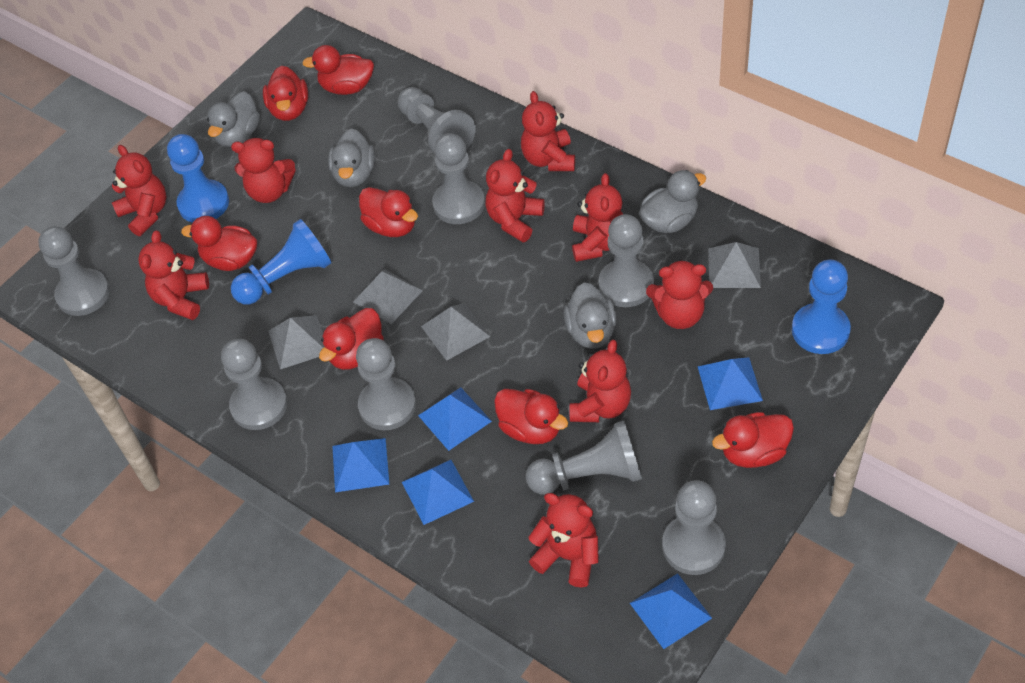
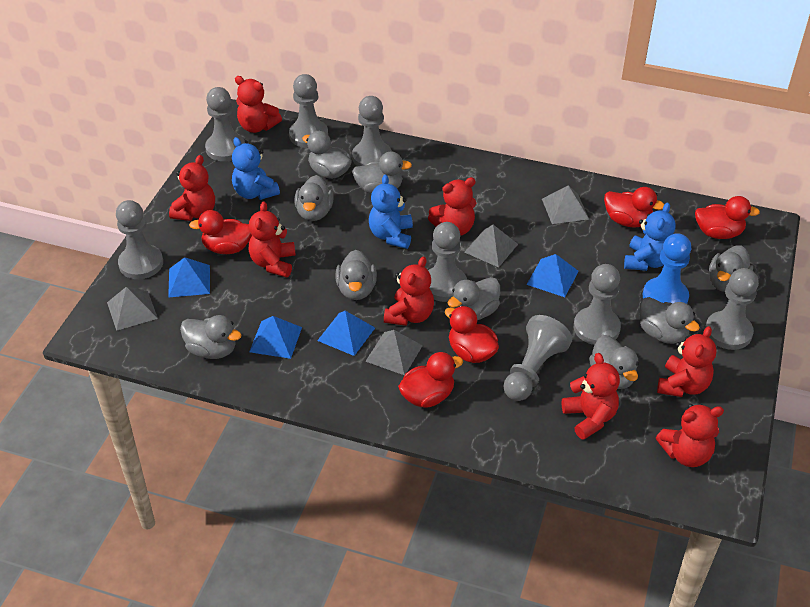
blue pawn: [167,134,229,223] [231,219,331,305] [792,260,851,354] = 3 -> [643,233,691,304] = 1
blue pyramid: [332,438,389,492] [402,460,474,525] [418,387,492,451] [630,573,712,649] [698,357,763,410] = 5 -> [168,257,210,298] [249,316,302,359] [317,311,375,356] [527,254,579,297] = 4
blue teddy bear: none = 0 -> [232,137,280,200] [369,175,413,249] [624,203,675,271] = 3
grey duck: [207,91,260,147] [328,128,375,187] [563,282,617,349] [639,170,706,233] = 4 -> [180,315,241,359] [294,175,334,221] [302,131,352,179] [335,250,377,300] [352,152,412,194] [447,277,500,320] [589,335,638,389] [639,297,700,344] [709,246,753,292] = 9
red duck: [181,216,257,271] [263,66,308,121] [302,45,374,95] [319,308,384,370] [359,187,418,237] [494,389,568,444] [712,412,794,468] = 7 -> [189,210,252,254] [398,352,463,408] [445,306,499,363] [604,187,665,228] [695,196,760,239] = 5
red teddy bear: [112,145,166,236] [138,230,209,320] [231,138,296,203] [486,149,545,242] [521,91,575,171] [528,493,599,588] [569,340,631,422] [572,173,623,262] [646,259,713,329] = 9 -> [169,155,215,221] [235,76,282,133] [249,201,296,277] [384,256,434,326] [428,177,476,236] [562,353,620,440] [656,404,724,467] [657,326,717,397] = 8

